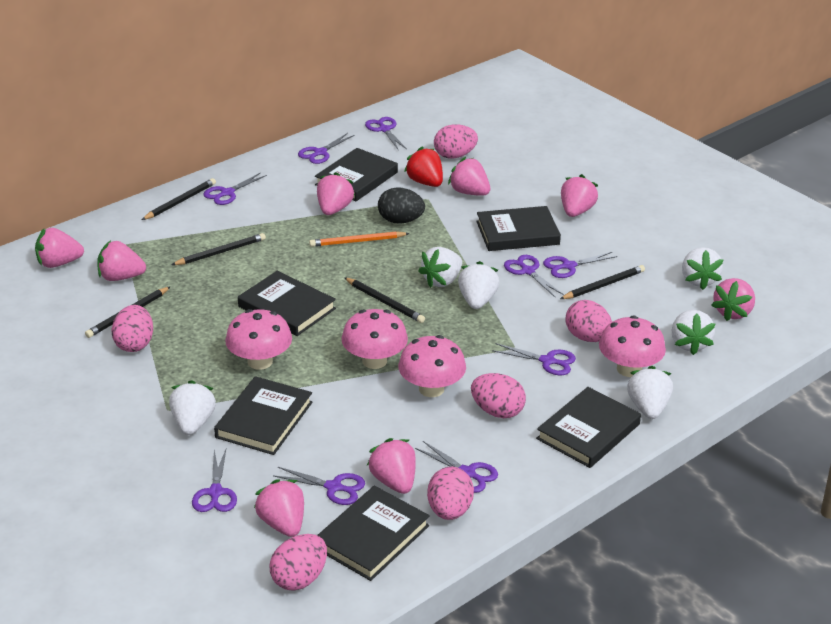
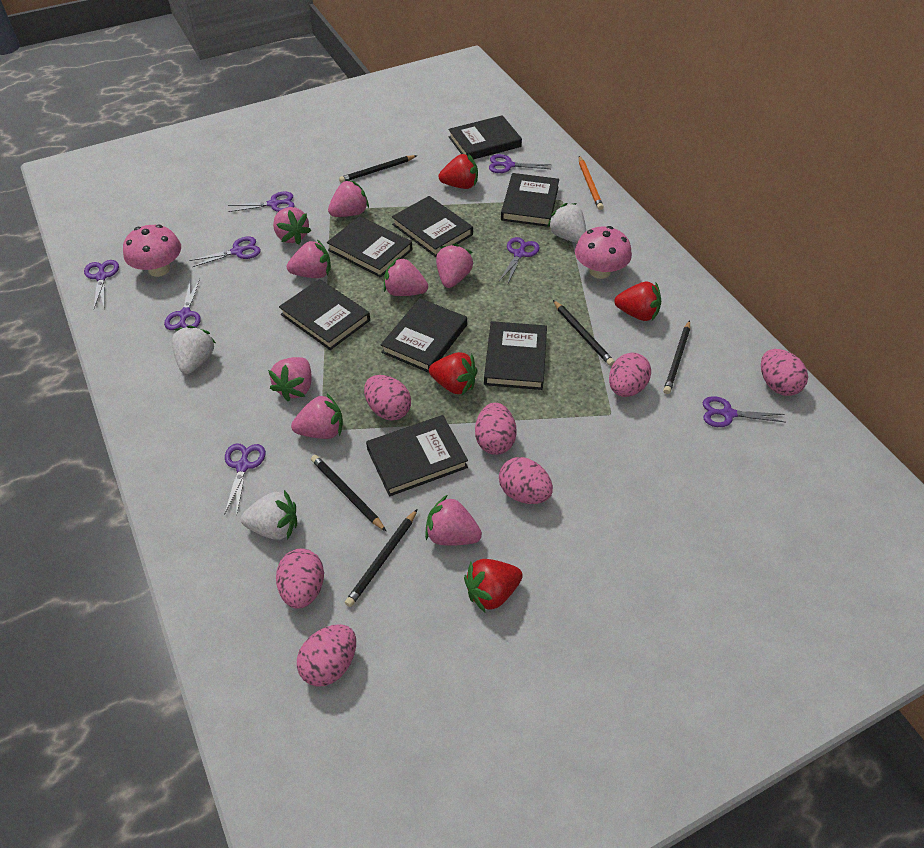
black book: [214,376,312,455] [238,271,336,336] [315,148,398,201] [317,486,430,581] [476,206,561,251] [536,387,641,468] = 6 -> [279,279,370,350] [327,216,412,278] [366,415,468,496] [381,298,467,373] [392,196,473,257] [448,115,522,159] [484,321,547,390] [501,173,559,227] = 8
black egg: [378,187,425,224] = 1 -> none = 0
pink egg: [111,305,153,352] [270,534,327,591] [427,467,474,520] [434,124,478,159] [471,373,526,418] [566,300,612,342] = 6 -> [276,549,324,609] [297,624,356,687] [364,375,411,421] [475,403,517,455] [499,457,553,504] [609,353,651,397] [761,349,808,396] = 7
pink mushroom: [225,309,292,370] [342,309,408,369] [398,335,466,397] [599,316,666,377] = 4 -> [123,224,181,277] [575,226,632,279] = 2
purple scissors: [192,450,237,512] [203,172,267,205] [274,467,365,505] [298,133,354,164] [365,117,407,149] [415,441,498,493] [492,343,576,375] [504,255,564,297] [543,252,617,278] = 9 -> [84,260,119,308] [164,279,201,330] [189,237,261,267] [224,443,266,515] [228,192,295,212] [489,154,552,173] [499,237,540,283] [703,396,785,427] = 8
red strawberry: [404,146,443,187] = 1 -> [429,352,477,395] [439,153,478,189] [464,559,523,613] [614,282,661,321] = 4
white strawberry: [169,380,216,435] [418,247,462,288] [458,261,499,309] [627,366,673,419] [672,310,715,355] [682,247,723,290] = 6 -> [172,325,216,374] [241,490,297,540] [547,203,586,243] = 3

